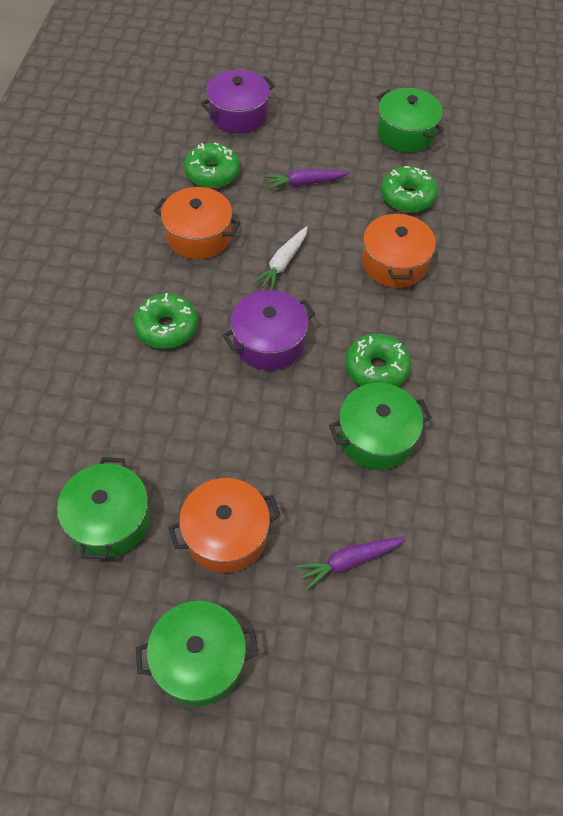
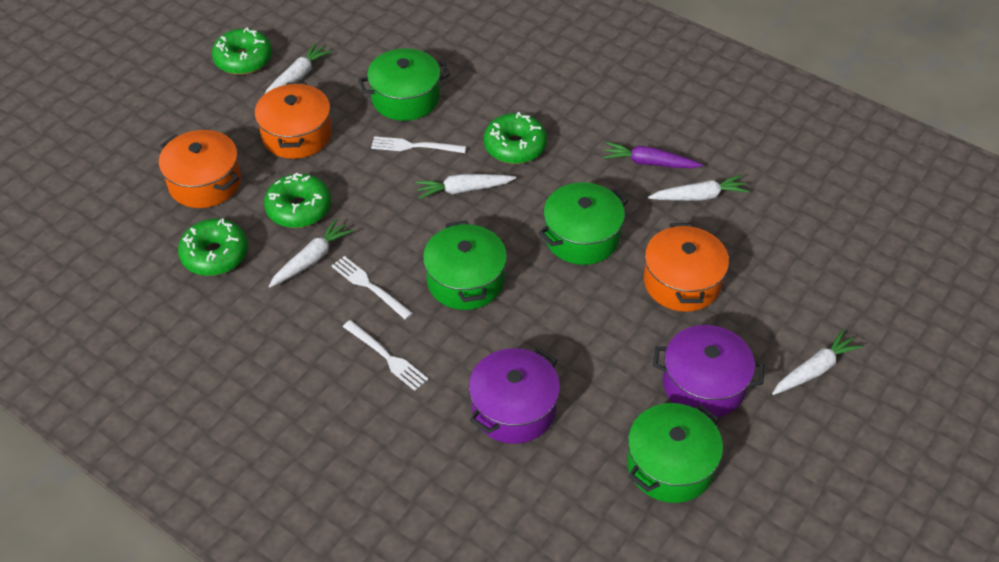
purple carrot: [264,169,349,190] [296,537,406,590] = 2 -> [603,142,703,168] = 1
white carrot: [253,226,308,290] = 1 -> [265,43,331,94] [268,219,353,288] [415,174,516,199] [648,175,749,201] [772,330,863,395] = 5
white fork: none = 0 -> [331,256,413,320] [343,320,429,391] [371,136,466,153] = 3

